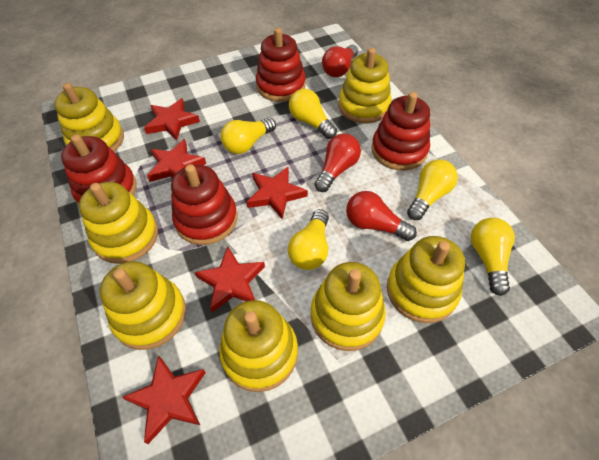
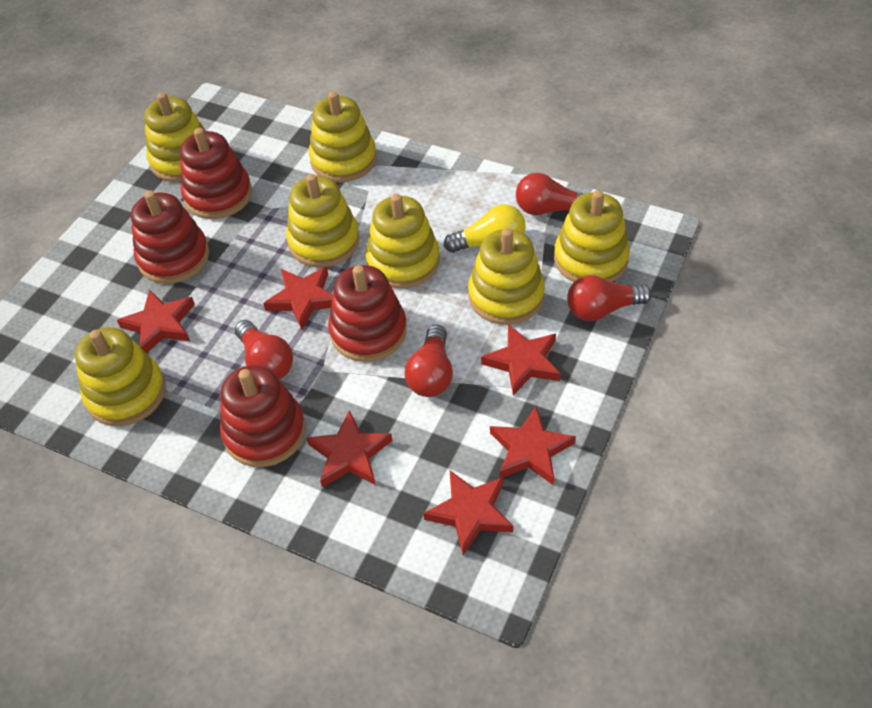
red light bulb: [314,133,361,192] [322,45,358,77] [346,191,417,241] = 3 -> [235,320,293,380] [404,325,453,397] [516,173,583,215] [567,275,652,321] = 4
red star: [122,355,206,444] [144,98,200,141] [147,139,206,182] [194,246,265,312] [247,167,308,219] = 5 -> [117,289,195,353] [263,266,333,330] [306,410,392,487] [423,470,513,555] [481,324,561,396] [490,406,576,485] = 6
yellow light bulb: [221,117,276,154] [288,209,329,270] [289,89,337,139] [407,159,458,220] [471,218,515,296] = 5 -> [444,204,526,253] = 1

